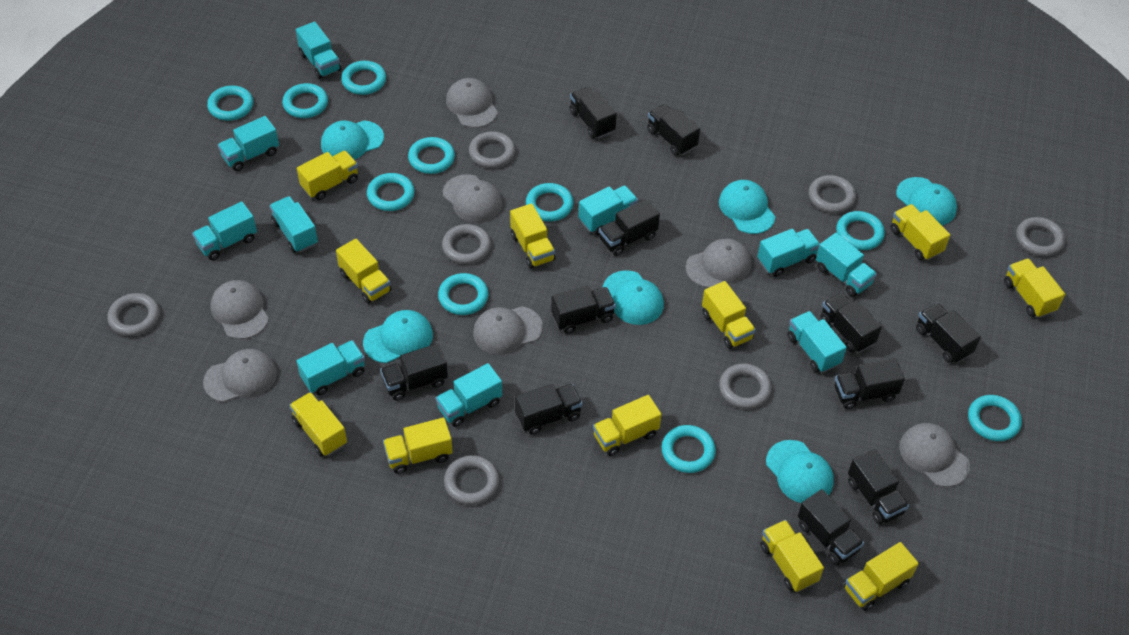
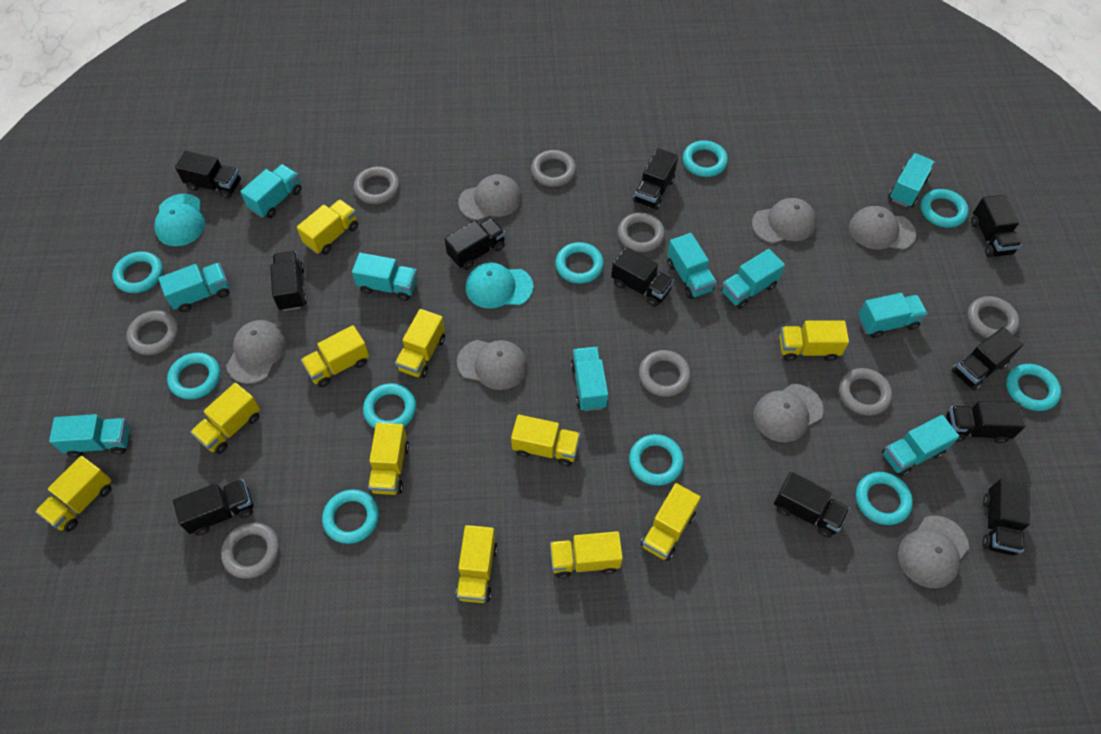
grey ring: [107,293,160,336] [442,224,491,264] [444,455,499,505] [469,131,515,168] [719,363,772,409] [809,175,856,213] [1016,217,1065,256] = 7 -> [126,310,179,355] [221,522,280,579] [354,166,400,204] [531,150,576,187] [617,213,665,253] [639,350,691,397] [839,368,892,416] [967,296,1020,338] = 8
turquoise cap: [321,120,384,160] [363,310,433,363] [603,270,664,325] [719,180,775,234] [766,440,834,503] [896,177,957,225] = 6 -> [154,194,205,246] [466,262,534,309] = 2

